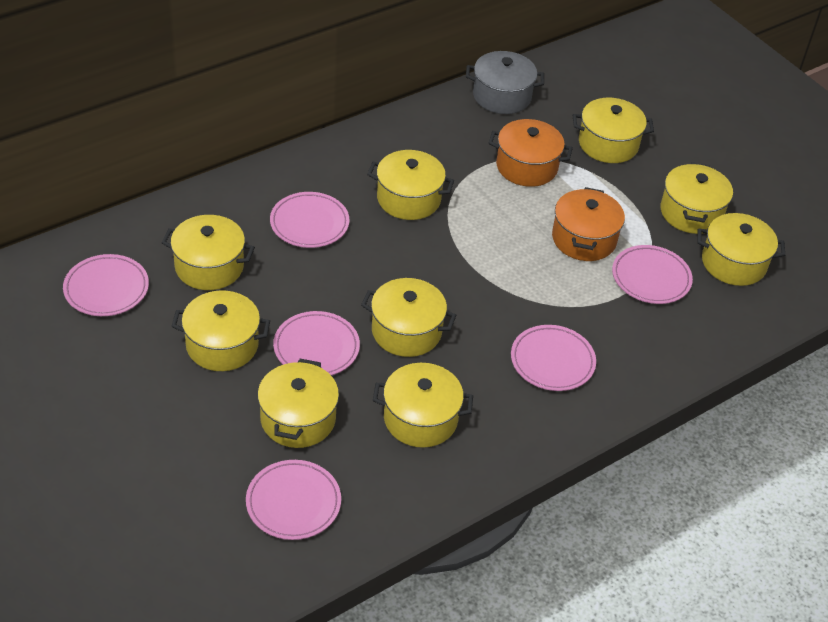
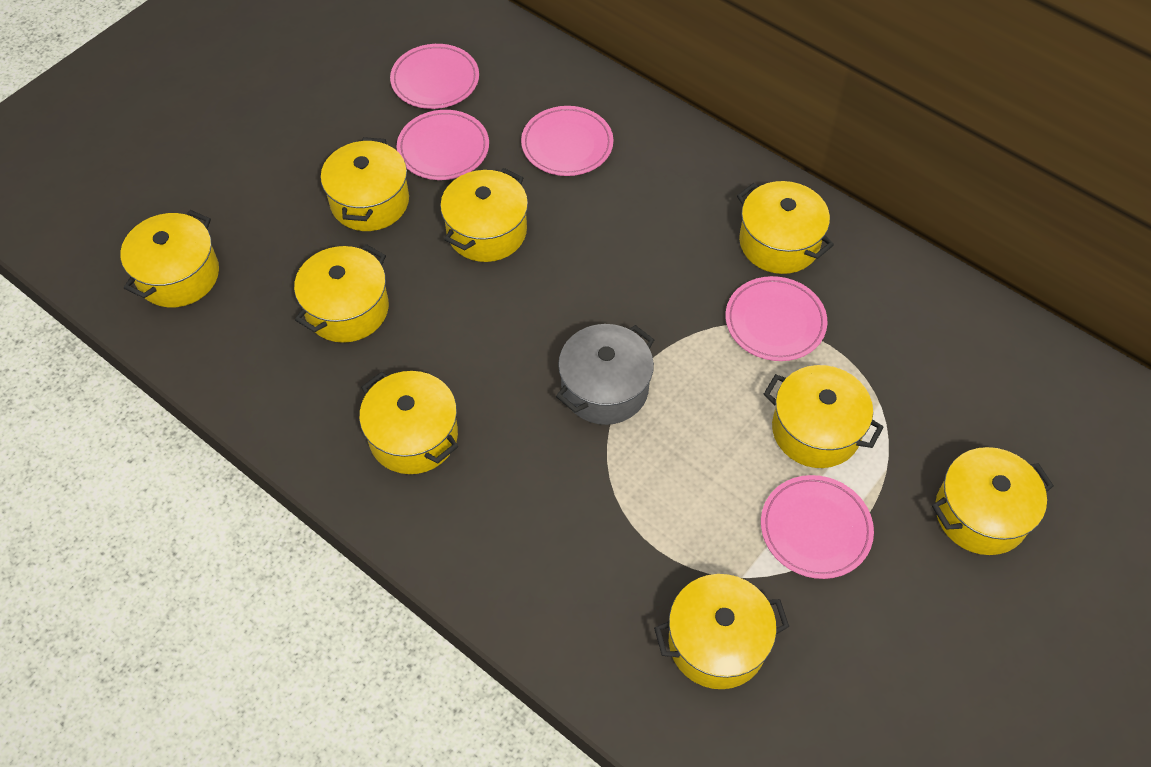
orange pot: [489,119,573,187] [552,187,625,261] = 2 -> none = 0
pink plate: [63,254,149,316] [246,460,341,540] [270,192,349,248] [273,311,360,375] [511,325,596,391] [612,245,693,304] = 6 -> [390,44,479,109] [397,110,489,180] [521,106,613,176] [726,276,828,361] [761,475,874,579] = 5

